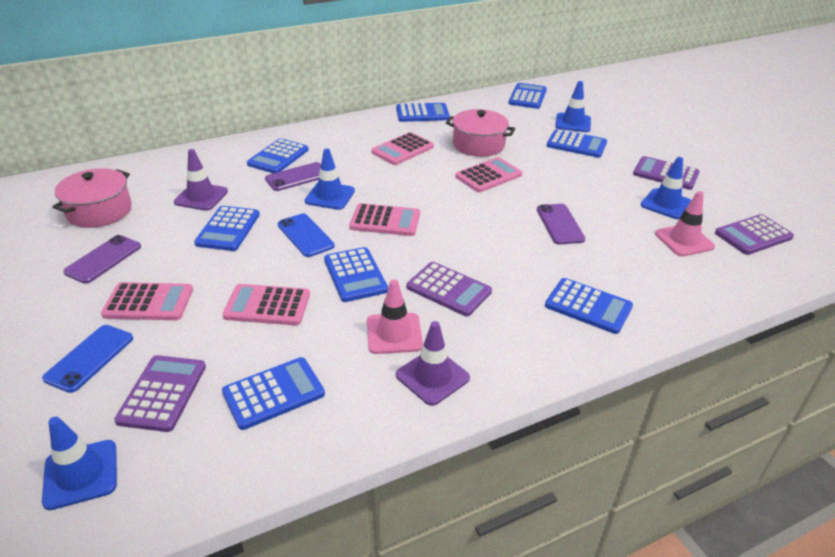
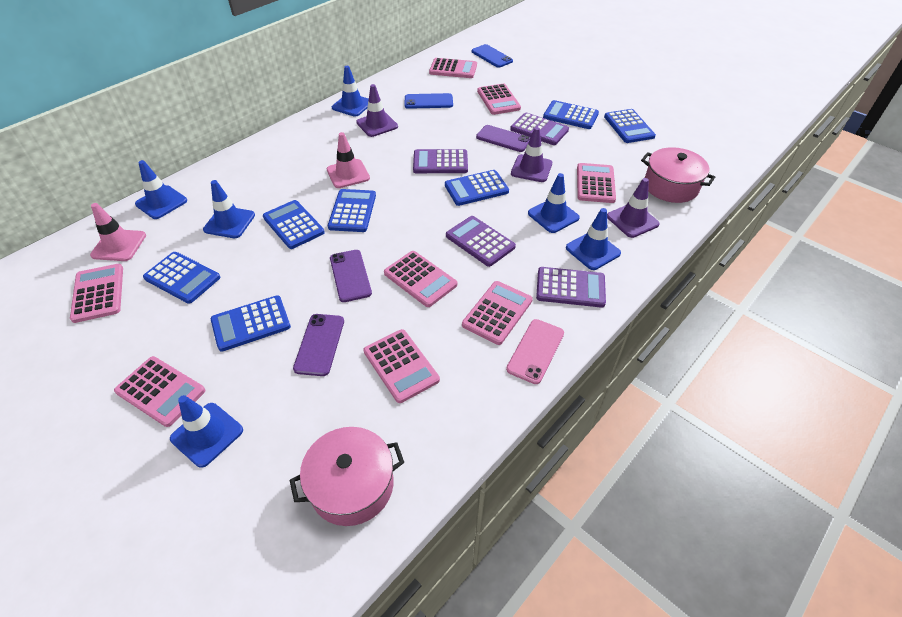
blue calculator: [194,206,260,251] [222,357,325,430] [247,138,309,173] [324,247,388,302] [396,103,450,122] [509,83,547,109] [545,278,633,334] [547,129,607,158] = 8 -> [143,252,220,304] [211,295,291,352] [263,200,325,249] [328,189,376,232] [445,170,509,206] [543,100,599,129] [604,109,656,143] = 7
blue traffic cone: [42,417,117,510] [305,148,355,210] [555,81,591,132] [641,157,691,219] = 4 -> [135,160,187,219] [170,395,243,468] [203,180,255,238] [332,66,369,117] [528,173,580,233] [566,208,621,270] = 6
pink calculator: [101,282,193,320] [222,284,310,325] [349,203,420,236] [371,132,434,165] [455,157,522,192] = 5 -> [70,264,123,323] [114,356,205,427] [363,329,440,403] [384,251,457,307] [429,58,477,78] [462,281,533,345] [477,84,521,115] [577,163,616,203] = 8
pink phone: none = 0 -> [506,319,564,384] = 1
purple traffic cone: [174,149,228,211] [396,321,470,406] = 2 -> [356,84,398,137] [511,127,552,182] [607,178,660,238] = 3

